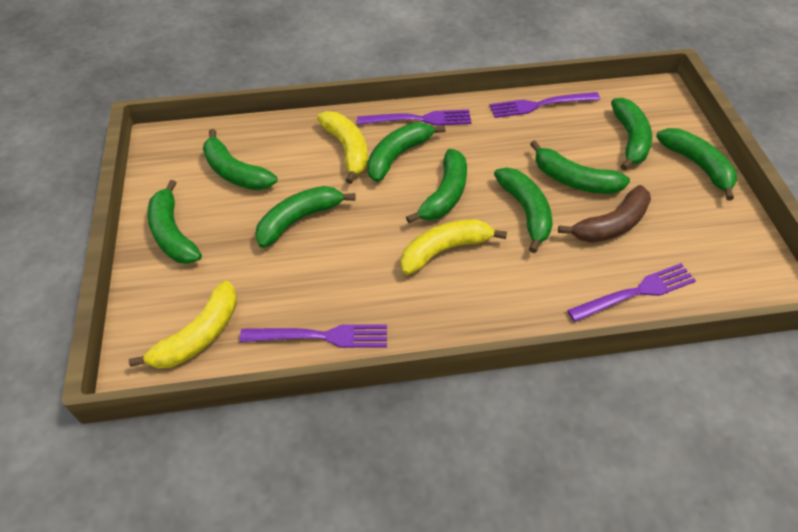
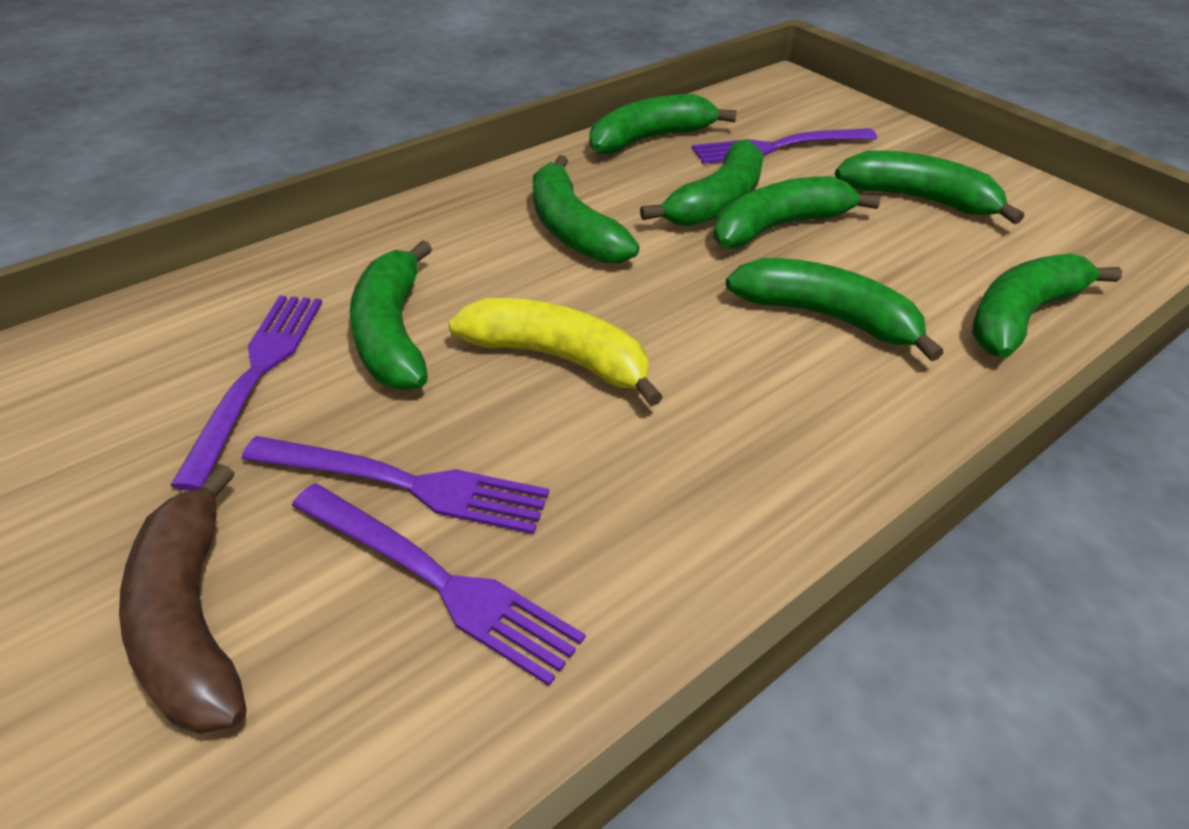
green banana: [147,180,202,264] [203,129,278,190] [255,186,355,248] [367,122,445,182] [406,149,467,223] [494,168,552,253] [530,140,630,194] [611,98,652,171] [656,128,737,201] = 9 -> [350,240,432,390] [533,155,640,263] [589,94,737,155] [640,139,763,226] [713,176,881,249] [726,258,944,361] [835,150,1024,224] [972,253,1122,358] = 8
yellow banana: [129,281,237,368] [317,111,368,184] [401,219,507,275] = 3 -> [449,298,663,406] = 1

